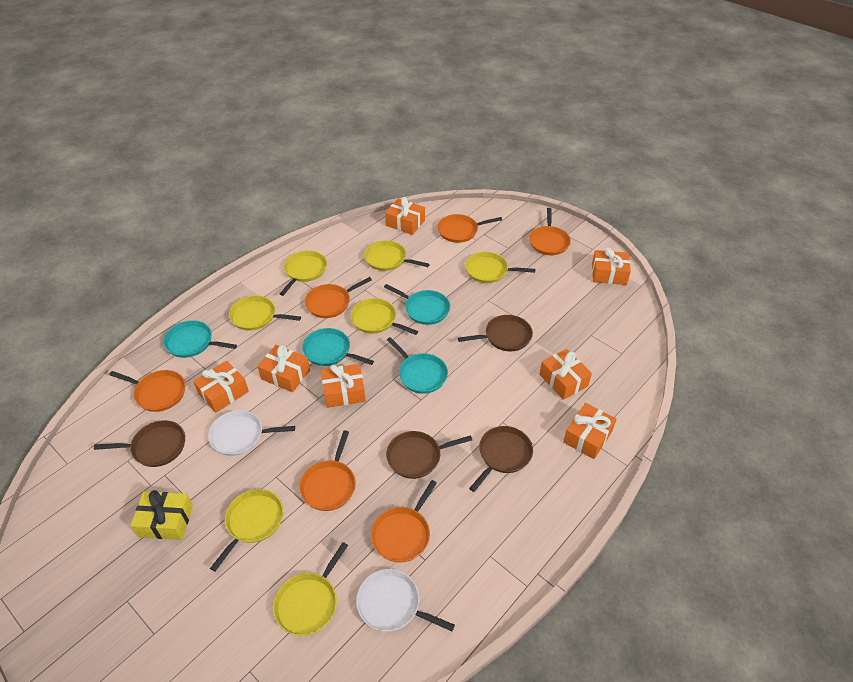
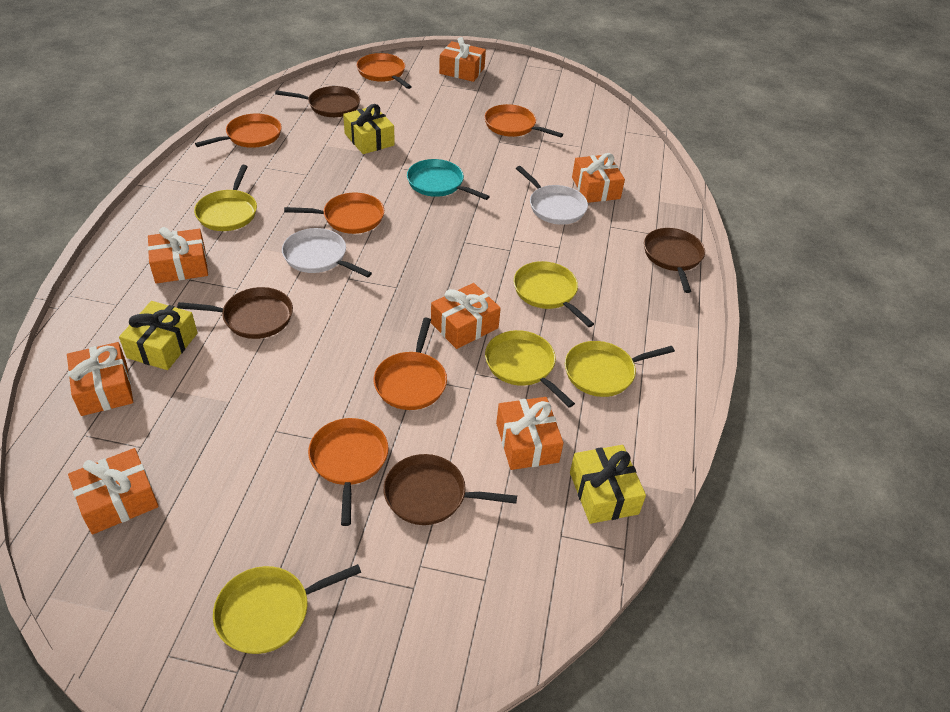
turquoise pan: [163,320,237,358] [302,328,374,366] [384,284,450,325] [387,337,448,394] = 4 -> [407,159,490,200] = 1
yellow gift: [131,490,193,540] = 1 -> [119,301,197,370] [343,104,395,154] [570,445,646,524] = 3
yellow pan: [210,489,283,571] [229,295,301,330] [273,542,348,636] [280,250,327,296] [350,298,418,335] [364,240,430,271] [465,252,536,283] = 7 -> [194,165,257,231] [213,564,361,654] [485,330,575,407] [514,261,594,327] [565,341,675,397] = 5

